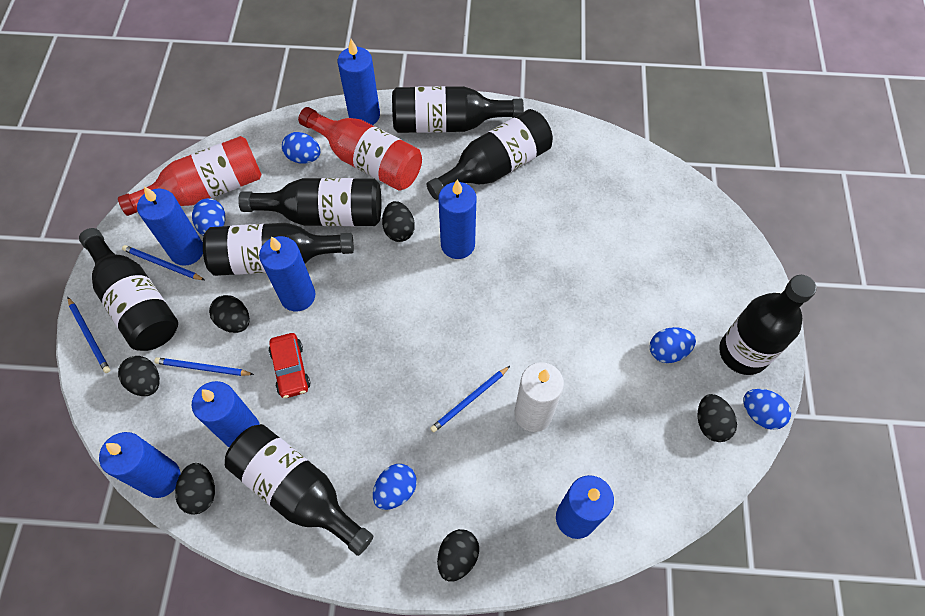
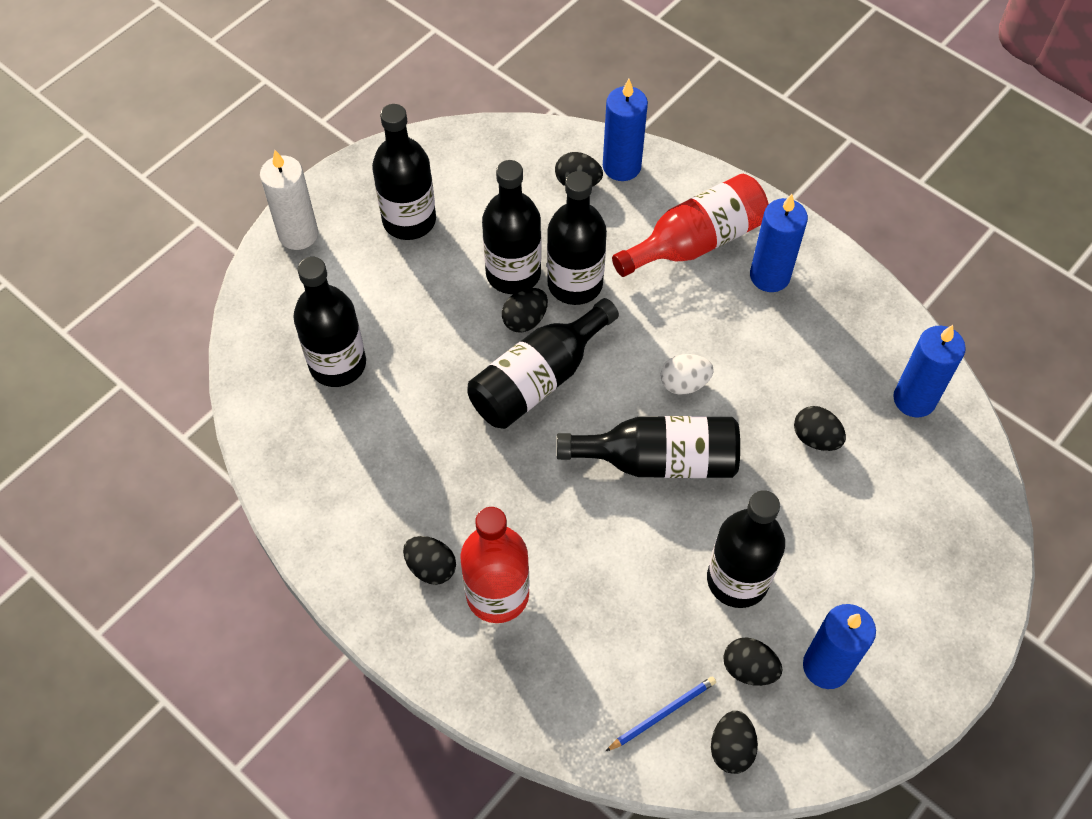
blue candle: [99,432,180,498] [137,186,203,266] [191,381,260,447] [259,236,316,311] [338,39,380,125] [438,179,477,259] [556,475,614,539] = 7 -> [603,79,648,181] [750,194,808,292] [803,604,876,689] [893,325,966,417] = 4
blue egg: [192,198,225,236] [282,132,321,164] [373,464,417,510] [650,327,696,363] [743,389,791,430] = 5 -> none = 0
blue pencil: [67,297,110,373] [122,245,205,280] [154,357,254,376] [430,366,510,433] = 4 -> [605,676,716,752] = 1
red car: [269,333,310,398] = 1 -> none = 0
white egg: none = 0 -> [660,354,714,394] = 1

